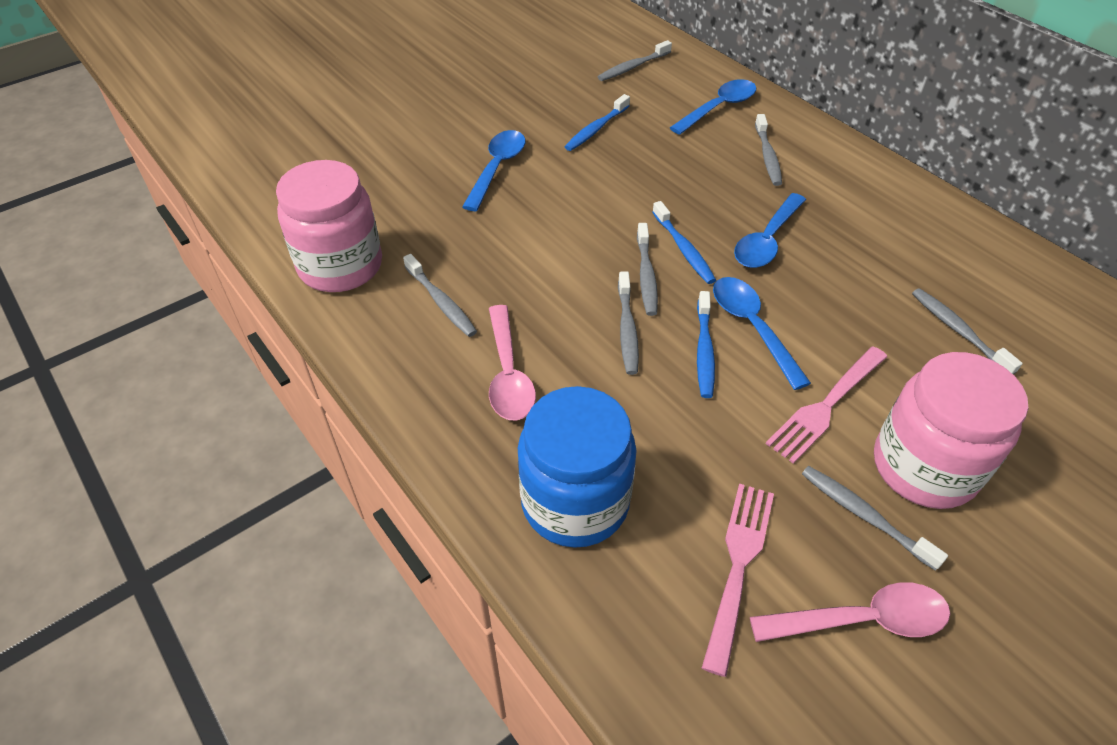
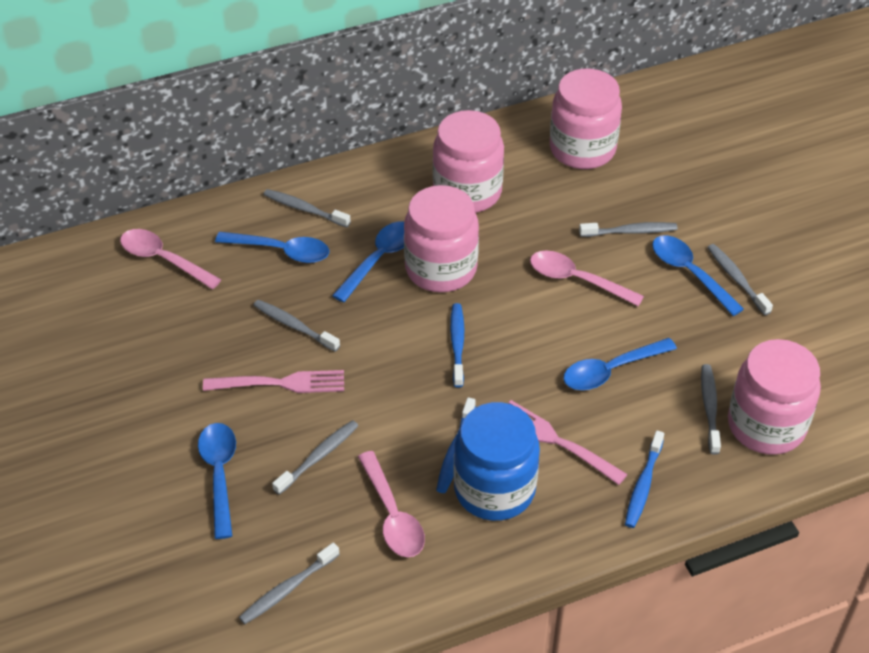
blue spoon: [462,130,525,211] [670,79,756,135] [713,277,811,390] [734,193,806,268] = 4 -> [198,423,236,539] [215,232,330,263] [332,222,404,303] [563,338,677,390] [652,235,744,316] = 5
pink jar: [276,160,382,292] [874,352,1028,509] = 2 -> [404,185,479,292] [433,110,504,213] [550,69,622,169] [728,339,821,455] = 4
pink spoon: [489,305,536,421] [750,582,950,642] = 2 -> [120,229,222,289] [358,451,425,557] [530,251,644,306] = 3

